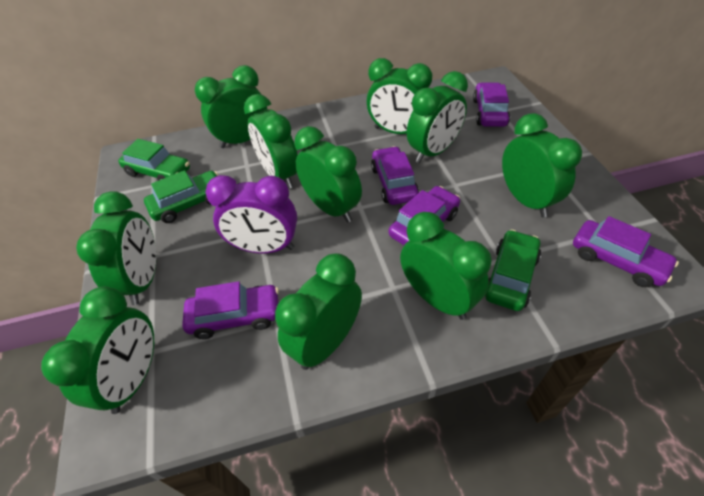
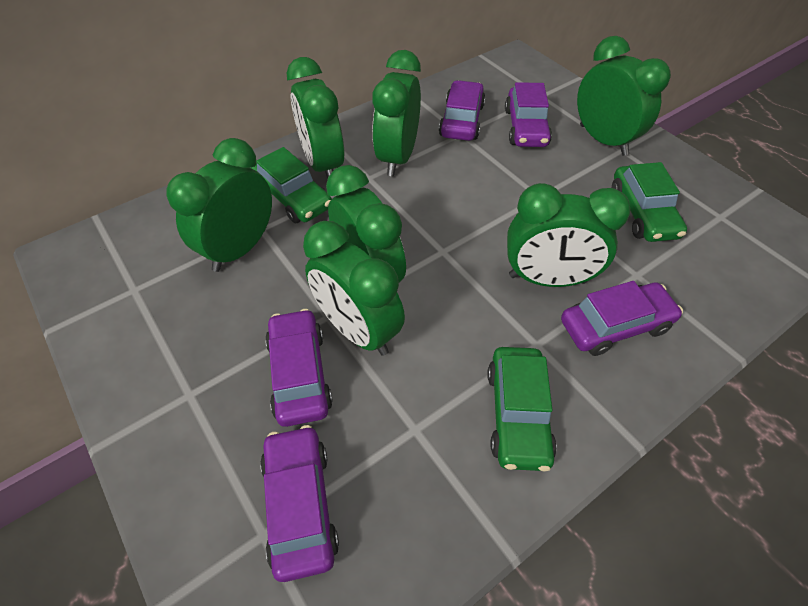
green clock: [41,287,154,414] [76,192,156,305] [195,65,267,148] [244,94,298,189] [275,253,362,370] [294,126,362,222] [367,58,432,134] [400,212,492,320] [407,71,468,163] [502,113,582,218] = 10 -> [166,138,272,272] [287,57,344,179] [303,221,405,356] [326,165,406,283] [372,50,421,176] [507,183,630,287] [577,36,671,156] = 7
purple clock: [205,175,297,254] = 1 -> none = 0

